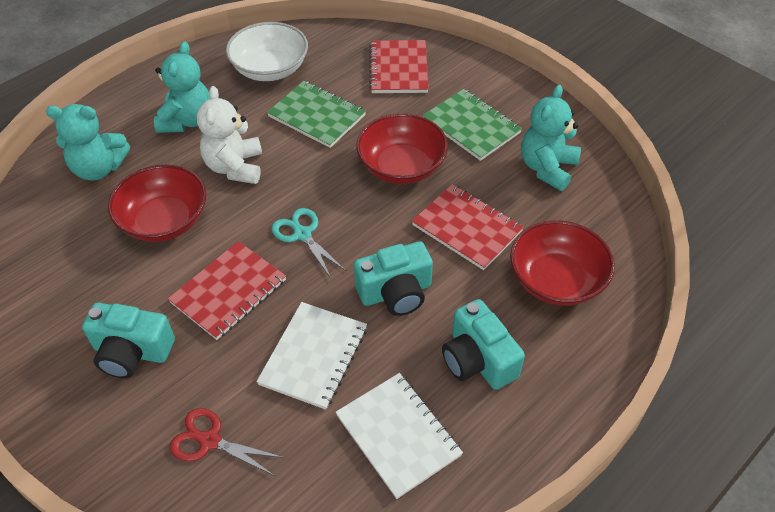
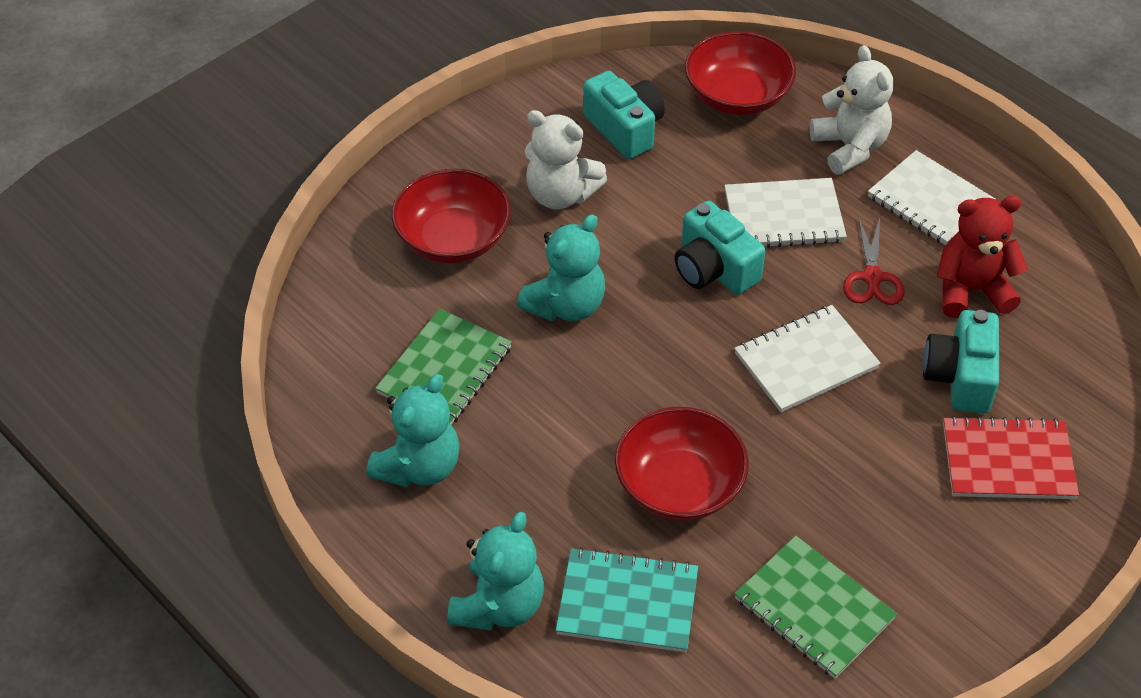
red notebook: [168,241,286,340] [369,40,429,93] [412,184,524,270] = 3 -> [943,416,1079,499] = 1
red teddy bear: none = 0 -> [937,196,1028,318] = 1
turquoise notebook: none = 0 -> [556,547,698,652] = 1
turquoise scissors: [271,208,346,278] = 1 -> none = 0
white bowl: [226,22,308,81] = 1 -> none = 0
white notebook: [256,302,367,410] [335,373,463,499] = 2 -> [724,178,847,248] [734,305,881,412] [868,150,999,246] = 3
white teddy bear: [197,86,262,184] = 1 -> [525,110,607,210] [810,45,894,175] = 2

